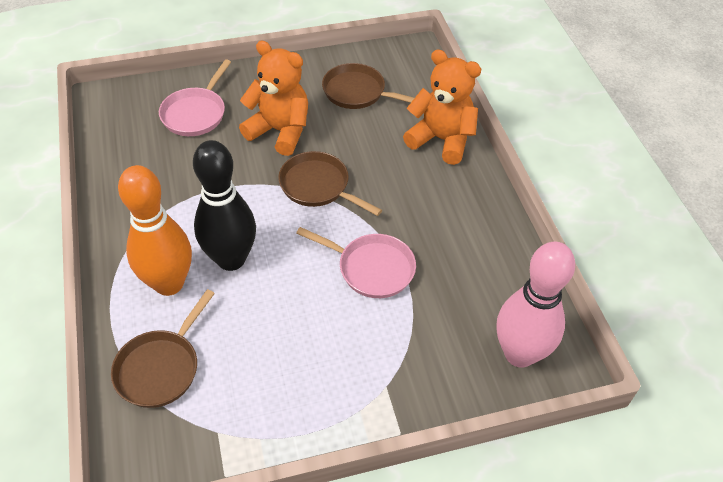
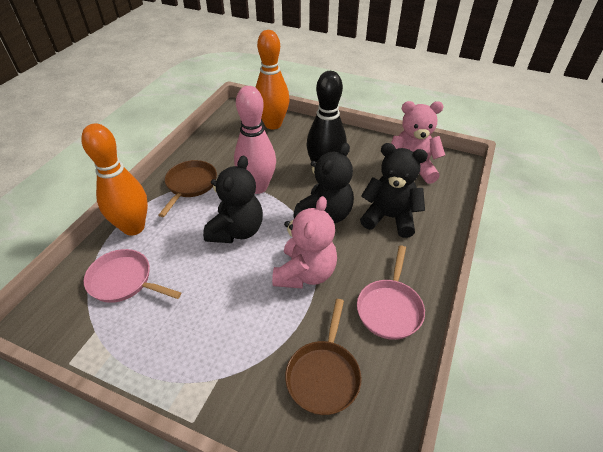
black teddy bear: none = 0 -> [203,155,263,243] [293,143,354,223] [360,143,428,238] = 3
brown pan: [111,289,215,408] [278,151,382,216] [322,63,414,109] = 3 -> [159,160,217,217] [285,299,362,415] = 2
orange bowling pin: [118,165,192,296] = 1 -> [81,123,148,236] [255,30,290,129] = 2
orange teddy bear: [239,41,308,156] [403,49,481,165] = 2 -> none = 0
pink teddy bear: none = 0 -> [272,196,337,289] [391,101,445,184] = 2

